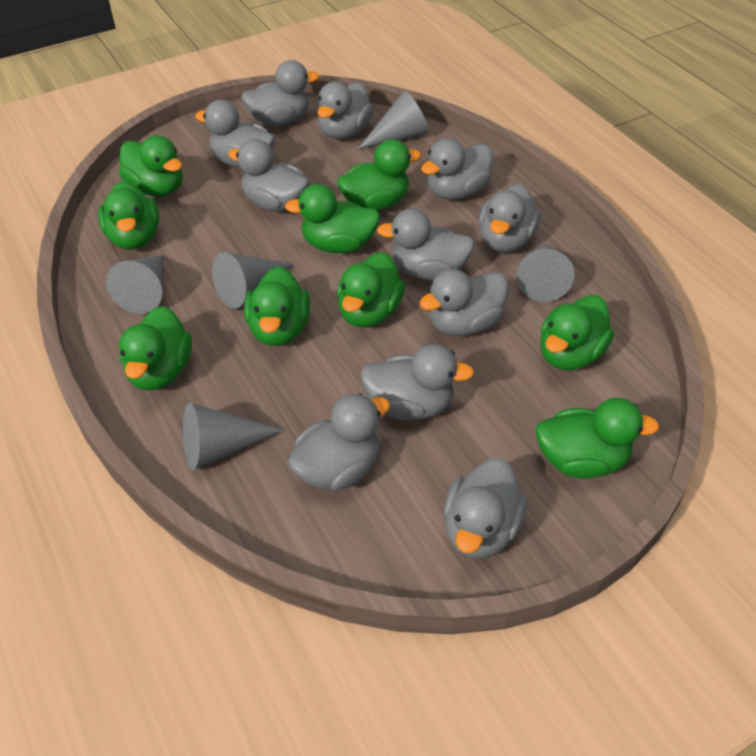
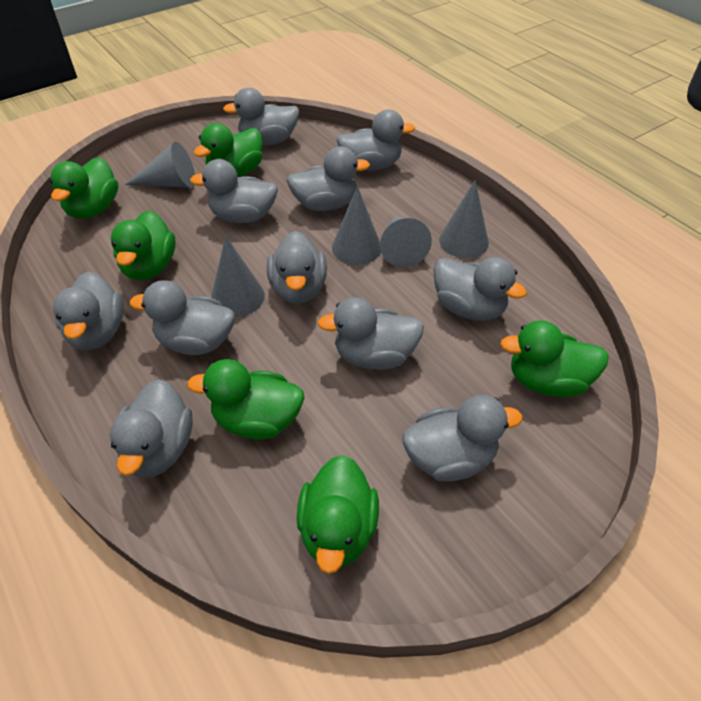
green duck: [98,181,159,250] [119,135,183,196] [119,306,192,390] [244,266,310,346] [285,184,380,253] [337,139,421,211] [337,252,405,328] [536,398,659,479] [540,295,614,370] = 9 -> [49,157,118,219] [111,210,176,280] [187,359,305,440] [194,123,263,177] [297,455,379,574] [500,320,609,397] = 6

